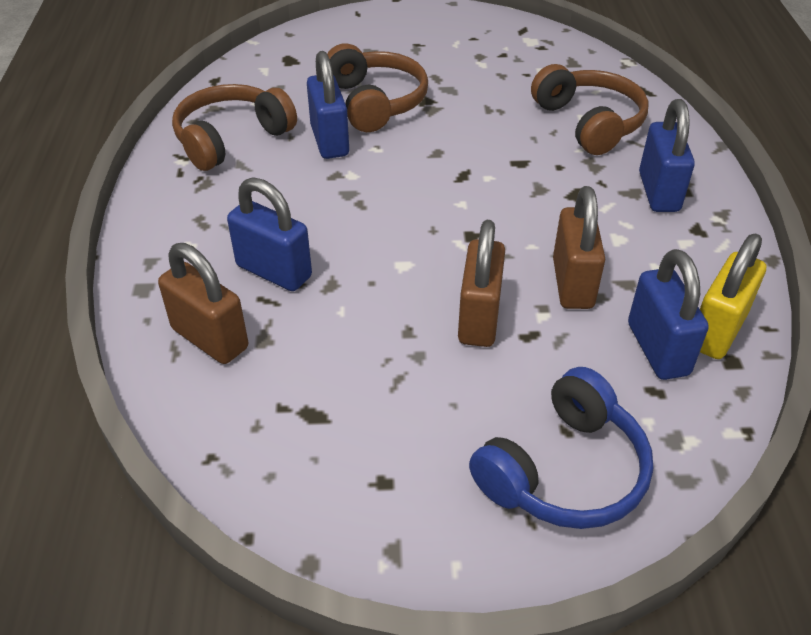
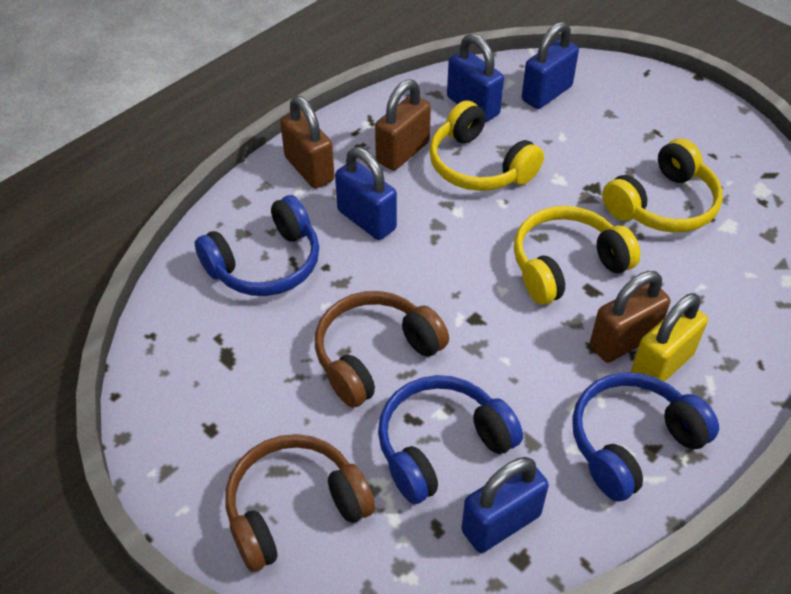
blue headphones: [469,367,653,529] = 1 -> [195,195,319,296] [378,375,523,504] [572,372,719,502] = 3
brown headphones: [172,84,297,171] [327,43,428,132] [531,64,649,155] = 3 -> [225,434,375,572] [315,291,449,408] = 2
yellow headphones: none = 0 -> [429,100,544,191] [514,206,640,305] [602,138,723,233] = 3

